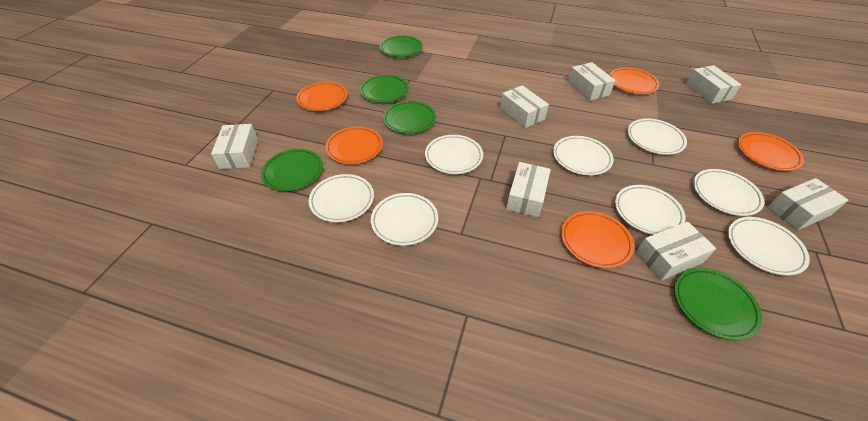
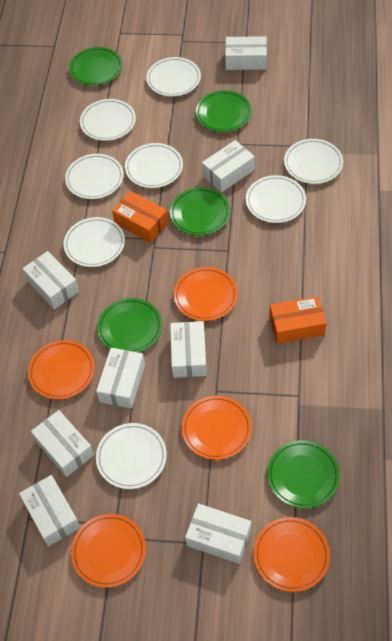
orange box: none = 0 -> [112,191,168,243] [269,296,326,344] = 2
white box: [211,124,258,169] [500,85,549,128] [506,162,551,217] [568,62,615,101] [636,222,716,281] [686,65,742,104] [768,178,848,230] = 7 -> [19,475,81,547] [22,251,79,309] [31,410,94,477] [96,347,145,408] [170,321,207,378] [185,503,251,564] [202,140,255,192] [225,36,267,70] = 8

